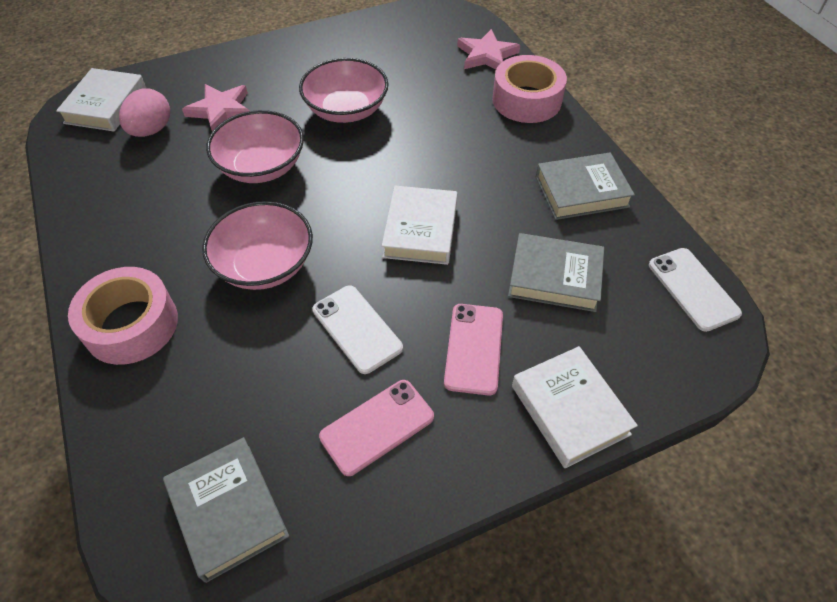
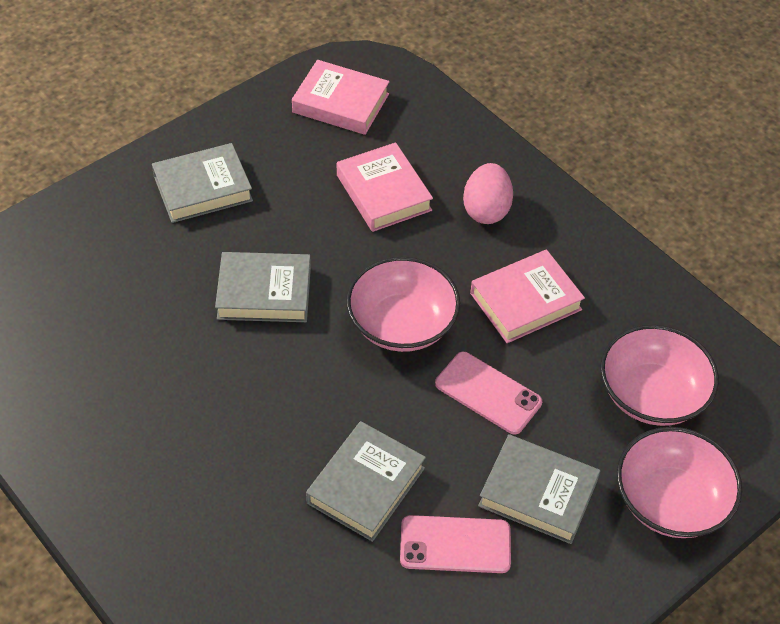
grey book: [163,437,289,583] [508,233,604,312] [536,153,635,220] = 3 -> [152,143,253,223] [215,252,311,322] [306,421,426,542] [478,434,600,544] = 4
pink book: none = 0 -> [292,60,390,135] [337,142,433,232] [470,250,585,343] = 3
pink star: [182,84,250,131] [457,29,520,70] = 2 -> none = 0
pink tape: [68,267,178,365] [492,55,567,123] = 2 -> none = 0
white book: [56,68,146,132] [382,186,458,265] [512,346,638,468] = 3 -> none = 0
white phone: [312,285,403,374] [649,248,742,332] = 2 -> none = 0

